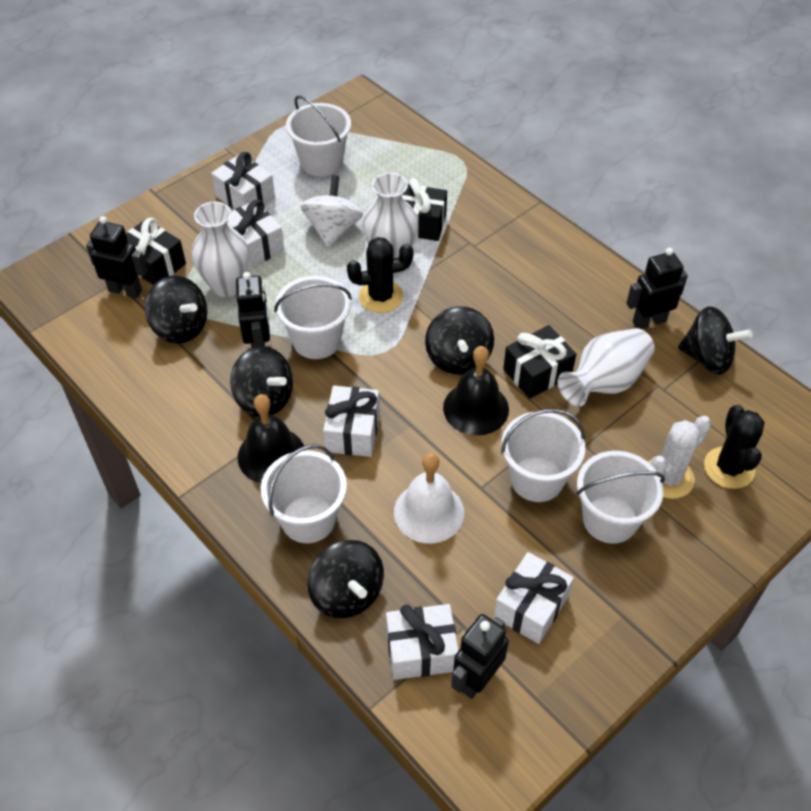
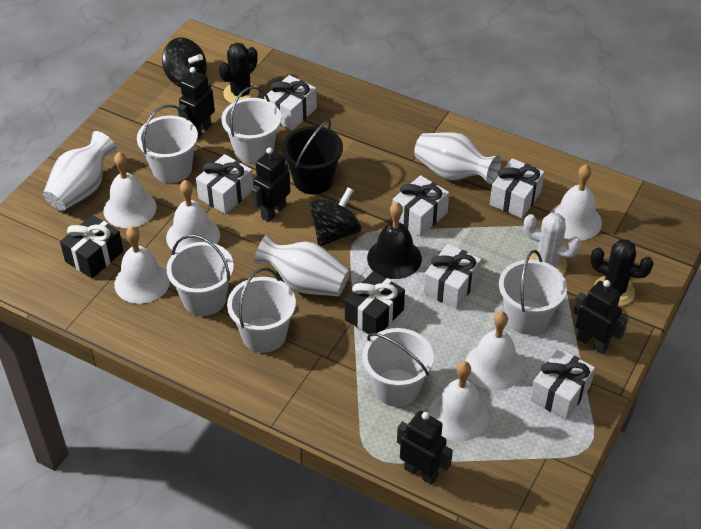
black bell: [238,394,304,483] [443,346,509,436] = 2 -> [367,202,422,279] = 1
black bucket: none = 0 -> [282,120,343,194] = 1
black gift: [126,218,186,285] [402,178,447,241] [503,325,576,399] = 3 -> [60,215,123,278] [345,271,405,334] = 2
black spinning top: [145,276,207,344] [230,346,293,417] [308,540,384,618] [425,306,494,375] [678,306,752,375] = 5 -> [162,38,207,87] [310,187,361,246] = 2
white bell: [394,453,464,544] = 1 -> [103,152,157,228] [114,226,170,304] [166,180,220,252] [428,361,489,441] [465,311,524,391] [550,164,602,241] = 6
white bucket: [261,444,347,543] [274,276,352,359] [286,95,351,177] [501,409,585,502] [576,451,665,544] = 5 -> [137,104,198,183] [166,235,234,316] [221,86,282,165] [227,268,296,353] [362,328,434,407] [499,250,567,335] = 6
white gift: [211,152,275,210] [227,200,285,268] [323,386,380,457] [386,604,459,680] [494,552,574,644] = 5 -> [196,154,253,214] [264,75,317,130] [392,175,449,237] [423,244,482,309] [490,158,544,218] [530,348,595,420] = 6
white spinning top: [301,175,363,247] = 1 -> none = 0

